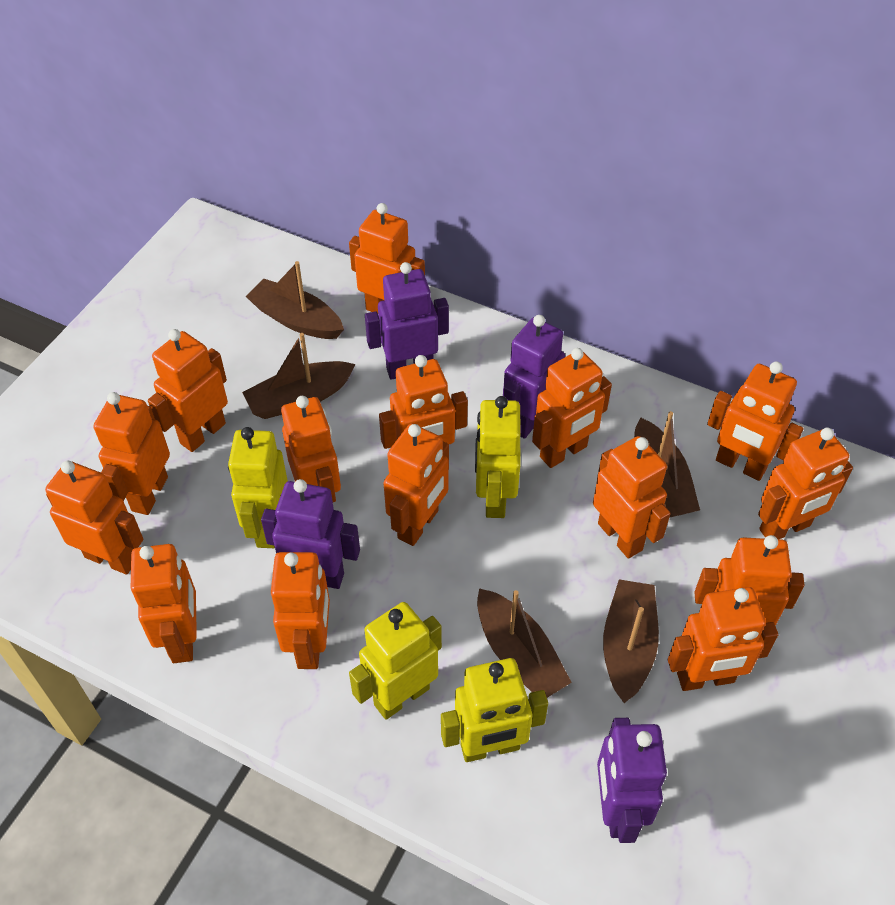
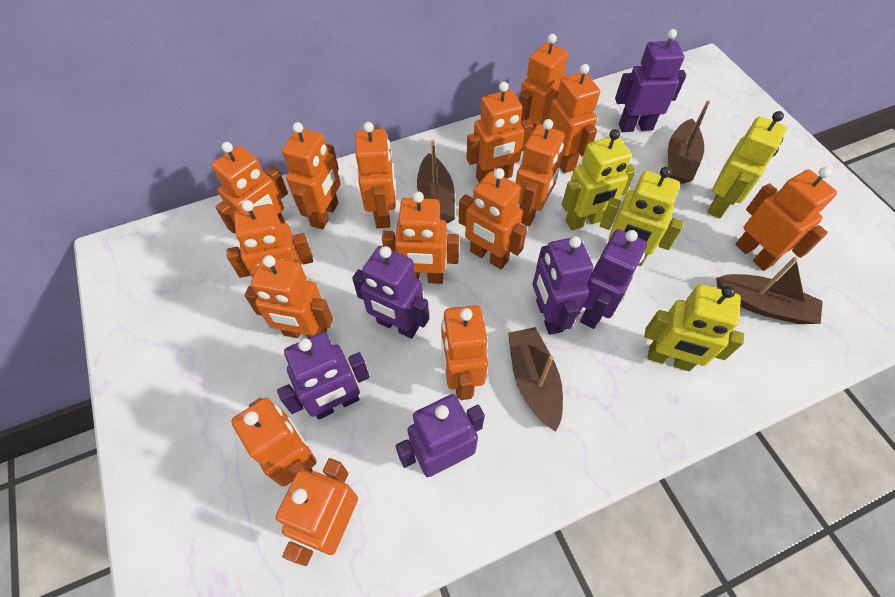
brown boat: [242,333,356,419] [246,261,344,339] [477,588,572,698] [603,579,659,703] [634,411,700,518] = 5 -> [417,140,455,223] [508,327,563,432] [668,100,710,184] [716,257,823,324] = 4
purple robot: [261,479,360,589] [365,262,449,380] [503,315,565,439] [597,718,667,843] = 4 -> [277,332,370,419] [352,246,429,339] [396,394,485,477] [533,236,593,335] [580,229,647,329] [615,29,686,132] = 6

